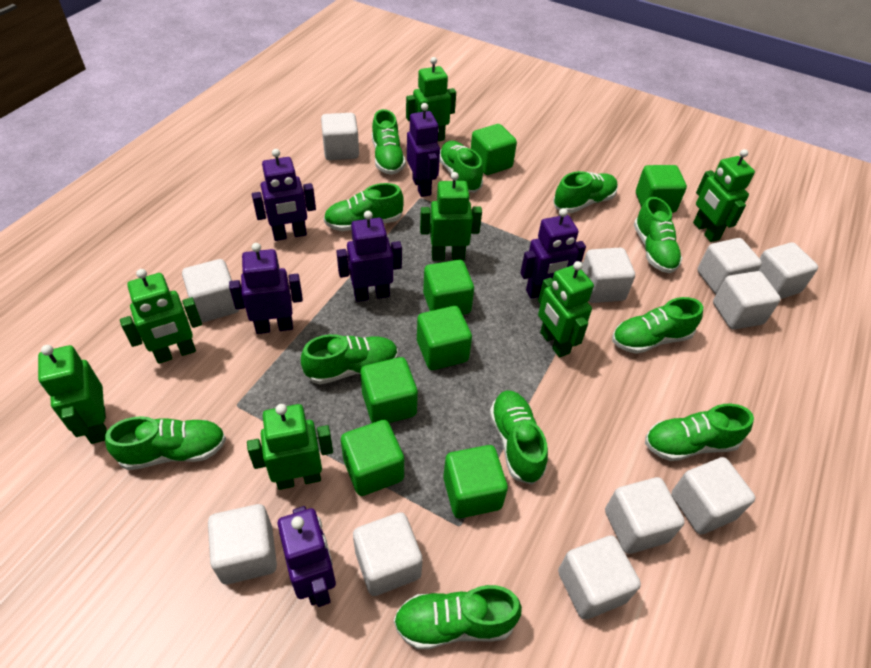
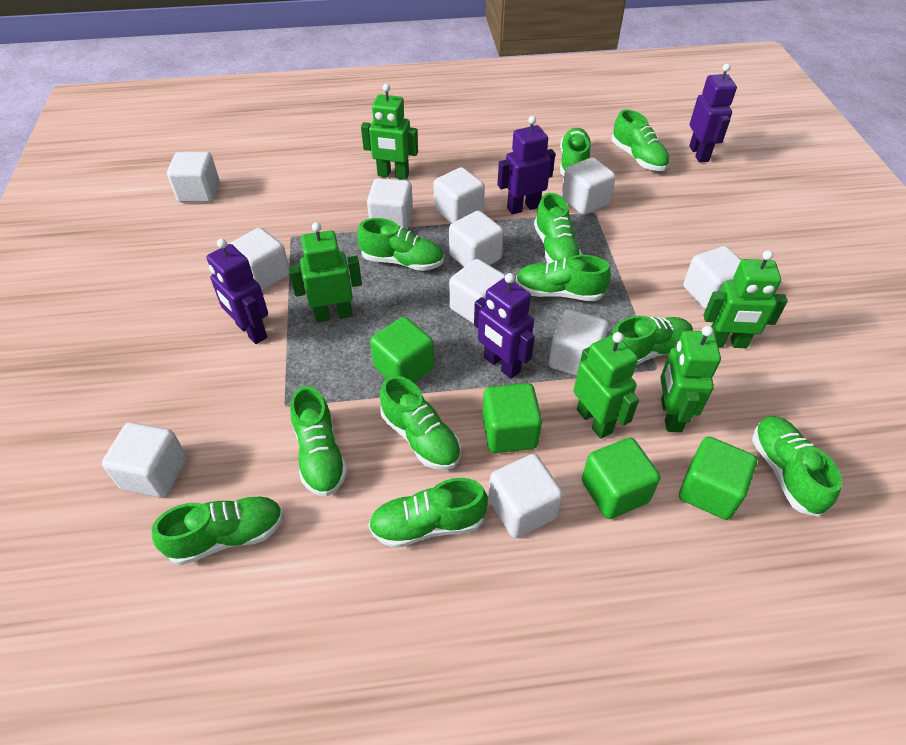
green cube: [341,420,404,496] [360,357,418,423] [417,306,472,370] [423,260,474,315] [443,445,508,518] [471,124,517,175] [636,165,687,213] = 7 -> [370,317,434,383] [482,383,542,453] [582,438,660,519] [679,436,757,520] = 4
green robot: [38,345,107,444] [120,269,202,364] [247,404,333,490] [406,57,456,142] [420,172,482,260] [538,261,594,357] [693,149,755,242] = 7 -> [289,222,362,323] [361,84,418,180] [574,332,639,439] [660,326,721,432] [704,250,788,348] = 5
purple robot: [229,243,303,334] [252,149,316,241] [278,506,336,607] [336,211,402,302] [407,103,440,197] [520,208,586,299] = 6 -> [207,239,268,344] [474,273,535,379] [497,116,555,215] [689,64,737,163] = 4

